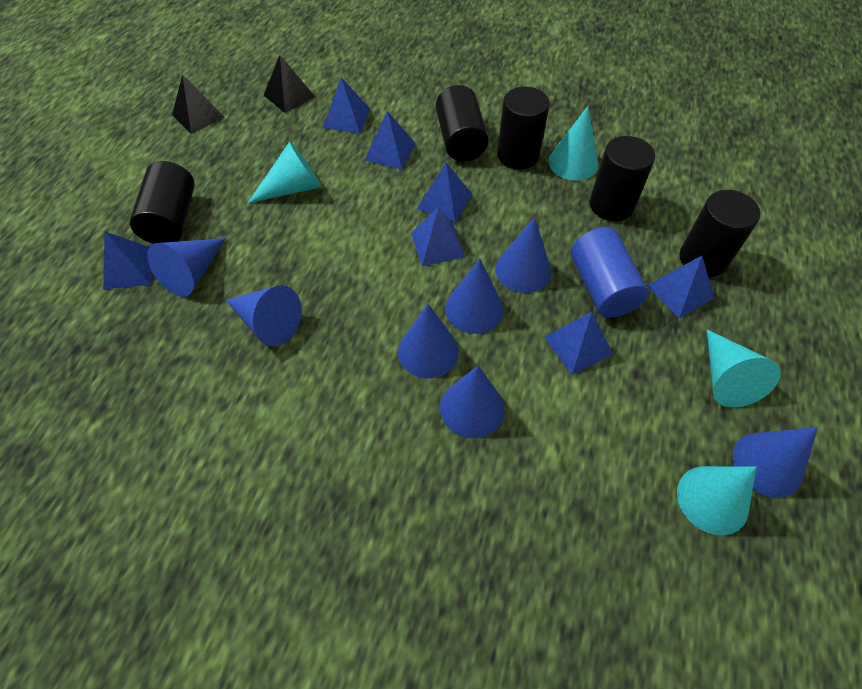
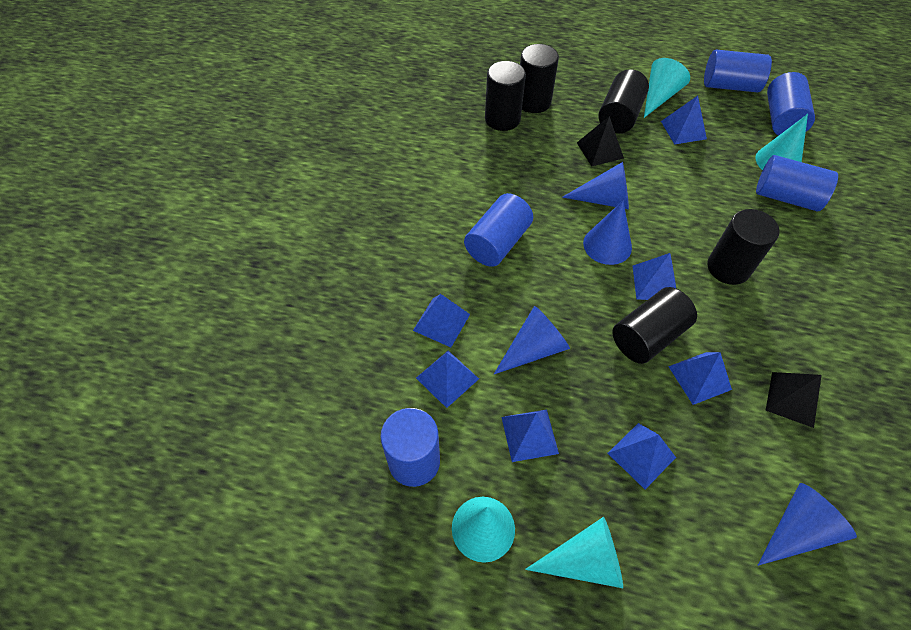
blue cone: [147,238,226,297] [226,285,302,346] [398,304,459,378] [440,366,504,438] [445,258,504,334] [495,217,551,293] [733,427,818,498] = 7 -> [494,306,570,374] [562,162,629,209] [583,201,632,265] [758,483,857,566] = 4
blue cylinder: [571,227,649,318] = 1 -> [381,408,440,487] [464,193,533,267] [704,50,772,92] [756,155,838,211] [767,72,815,136] = 5

